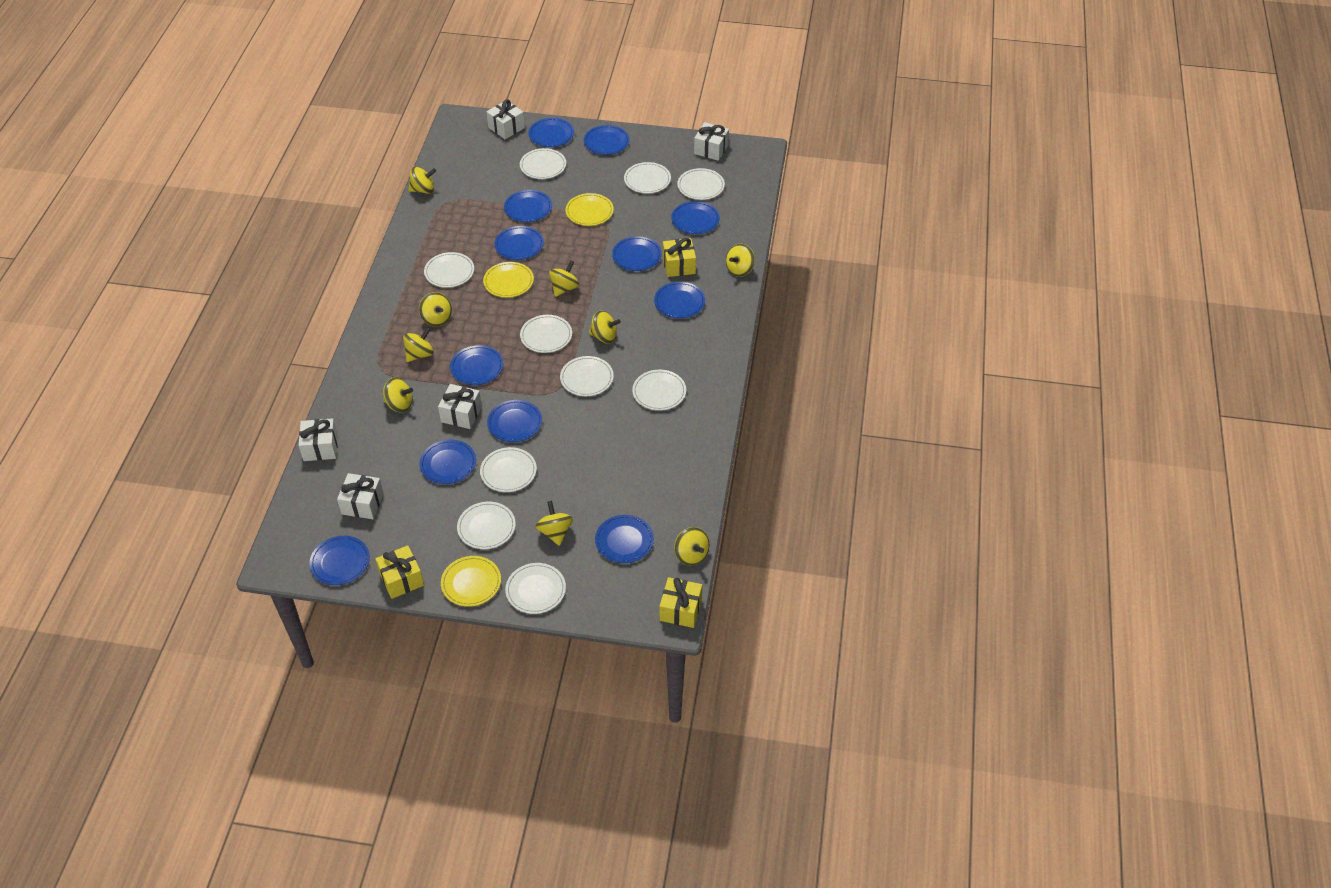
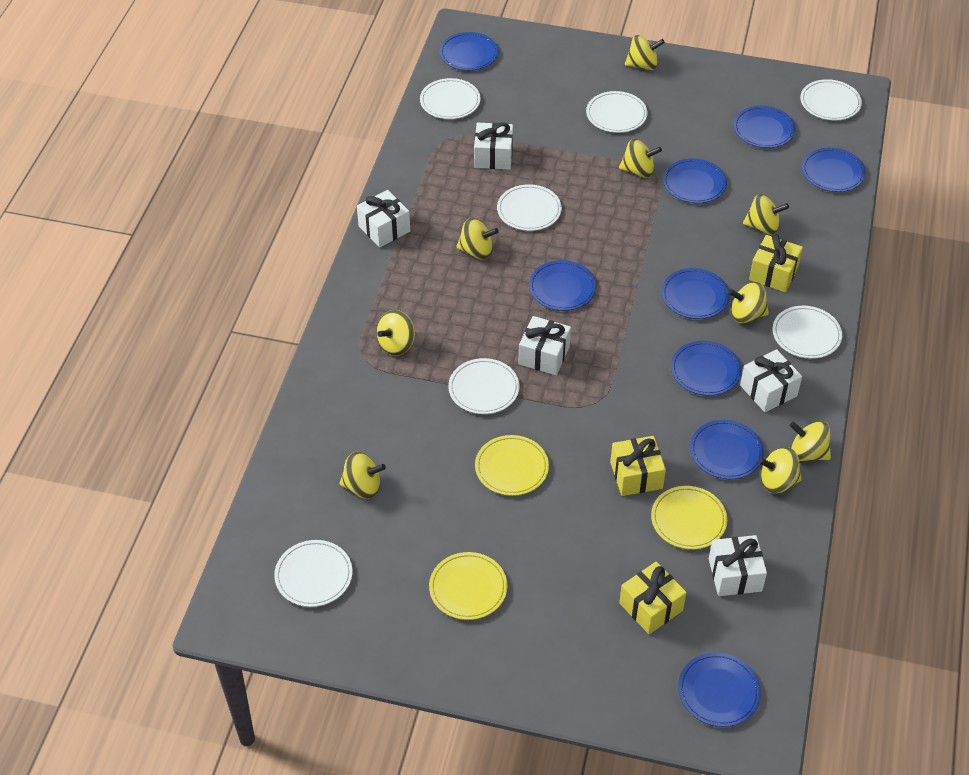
blue plate: [309,536,370,585] [420,440,476,484] [450,345,503,385] [487,400,542,442] [494,226,544,260] [504,190,552,222] [529,118,574,147] [584,125,629,155] [595,515,654,563] [612,236,662,271] [654,282,705,318] [671,201,720,234] = 12 -> [439,32,498,71] [529,260,596,311] [662,268,730,319] [663,158,727,203] [671,341,742,396] [678,652,761,727] [690,420,764,479] [733,106,796,148] [802,148,866,192] = 9
white plate: [424,252,474,288] [457,502,516,549] [480,447,537,492] [505,563,566,614] [520,148,566,179] [520,315,572,353] [560,356,614,396] [624,162,671,194] [632,370,686,411] [677,168,725,200] = 10 -> [274,540,352,607] [420,78,481,119] [448,358,520,414] [497,184,562,231] [586,91,647,133] [773,306,842,359] [800,79,862,120] = 7

